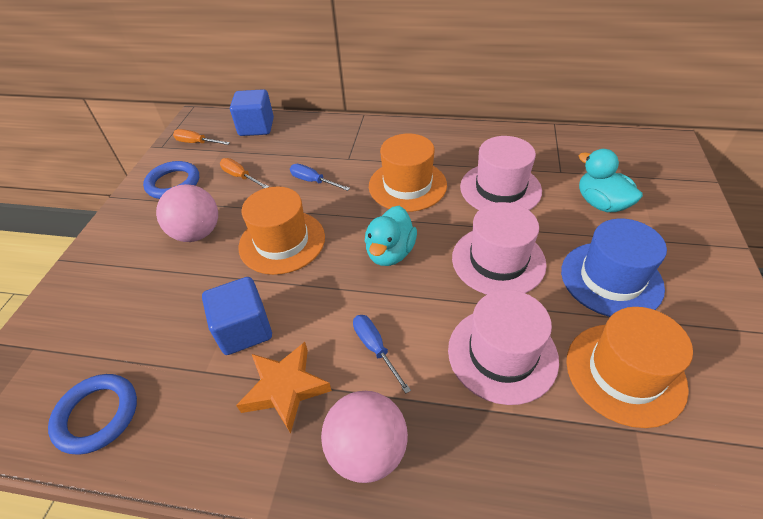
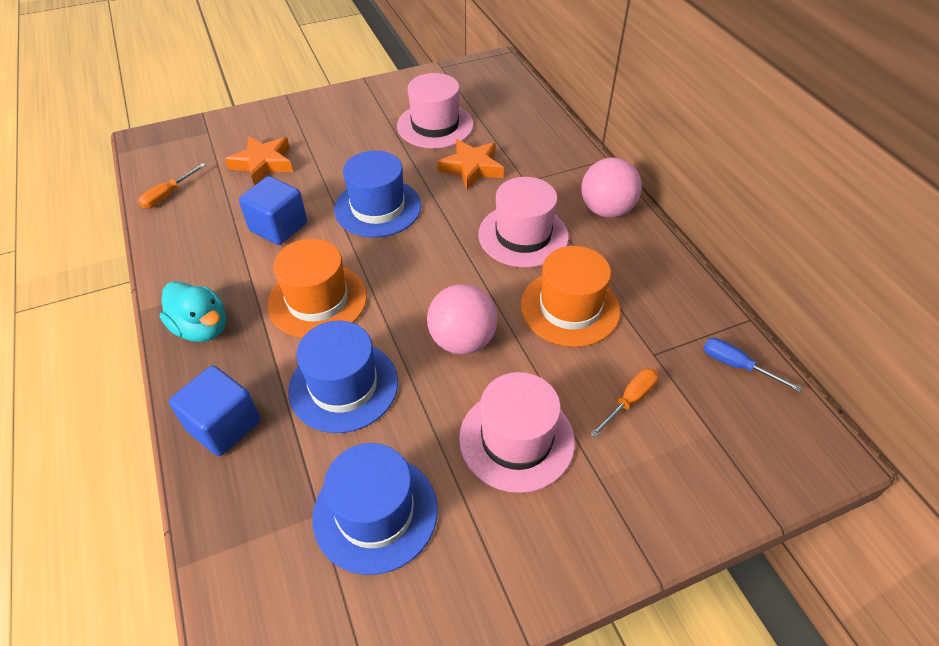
blue hat: [561,218,667,317] = 1 -> [288,321,398,433] [312,443,438,575] [334,150,421,238] = 3
blue ring: [48,374,137,455] [143,161,199,199] = 2 -> none = 0
blue screwdriver: [290,164,350,191] [353,315,411,394] = 2 -> [703,338,802,392] = 1
orange hat: [238,187,325,275] [369,133,447,212] [566,307,693,428] = 3 -> [267,238,367,338] [521,246,620,347] = 2
orange star: [236,342,332,434] = 1 -> [225,136,293,186] [437,139,504,190] = 2
turquoise duck: [365,206,417,266] [579,149,643,212] = 2 -> [160,281,226,342] = 1

